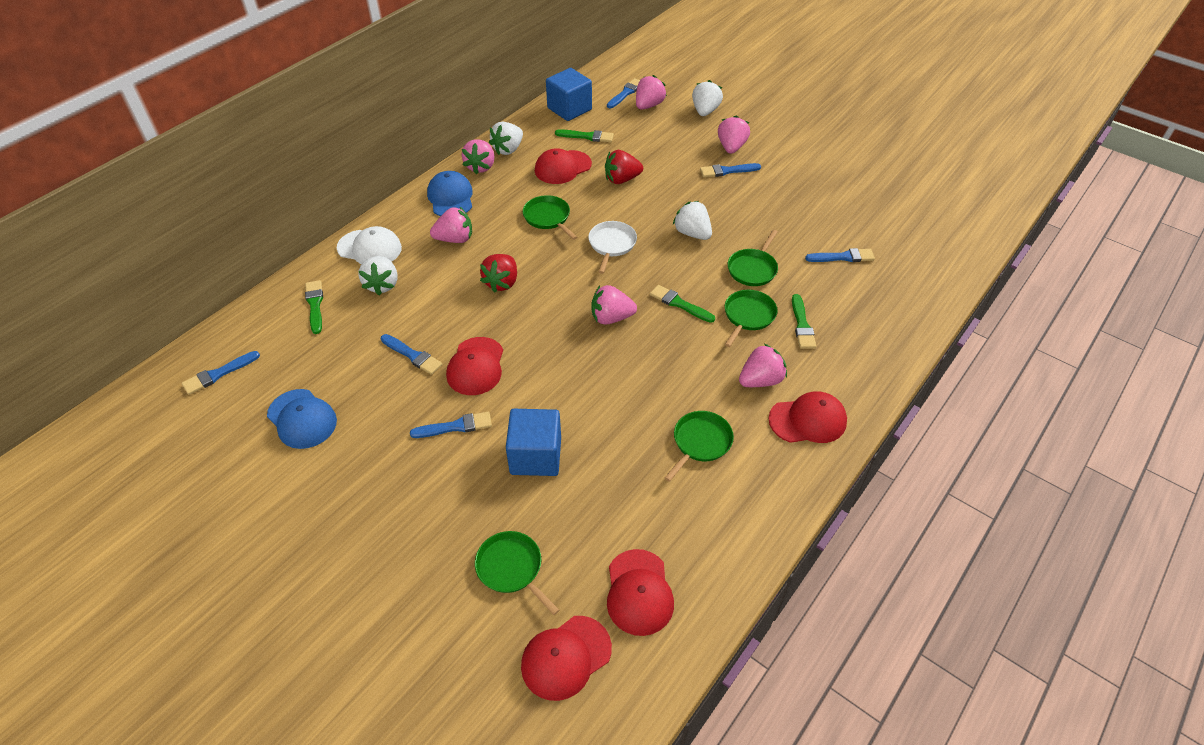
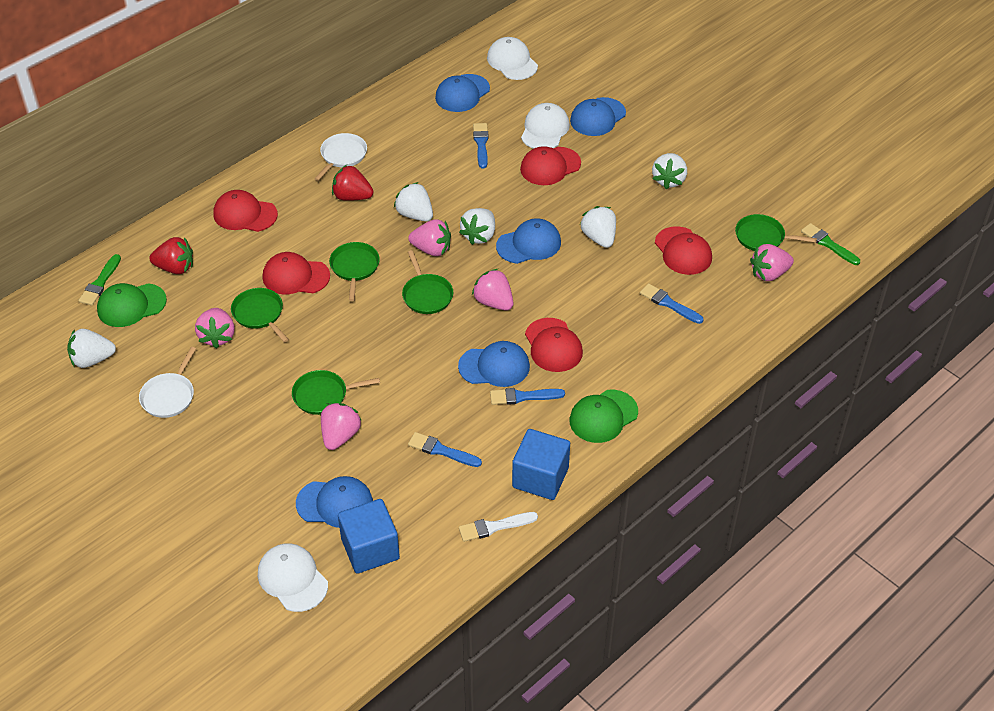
blue brush: [182,351,260,395] [381,334,442,375] [410,412,492,438] [607,78,640,108] [700,163,761,177] [805,248,875,262] = 6 -> [408,432,482,467] [473,123,489,168] [490,388,565,405] [640,283,704,324] = 4
blue cap: [267,389,337,449] [427,171,473,216] = 2 -> [296,476,373,528] [435,74,490,112] [458,341,530,387] [496,218,561,264] [570,97,626,136] = 5
green brush: [305,280,323,334] [555,129,614,142] [650,285,715,323] [792,294,816,349] = 4 -> [78,254,121,305] [801,223,860,265] = 2
green cap: none = 0 -> [97,283,167,327] [569,390,638,443] = 2
pink strawberry: [430,207,472,243] [462,139,494,174] [591,285,637,325] [636,75,667,110] [718,116,750,154] [739,344,787,387] = 6 -> [195,308,235,349] [321,403,362,450] [408,219,451,256] [472,269,513,310] [750,244,794,281] = 5
white brush: none = 0 -> [459,512,538,542] = 1
white cap: [337,226,402,264] = 1 -> [258,543,328,612] [487,37,538,80] [521,103,570,149] = 3
white pan: [588,221,637,274] = 1 -> [139,347,196,418] [314,133,367,181] = 2
white strawberry: [358,256,398,296] [489,122,523,155] [673,201,712,240] [692,80,723,116] = 4 -> [67,329,116,368] [394,182,433,221] [459,208,495,245] [580,206,616,248] [652,153,687,189] = 5

